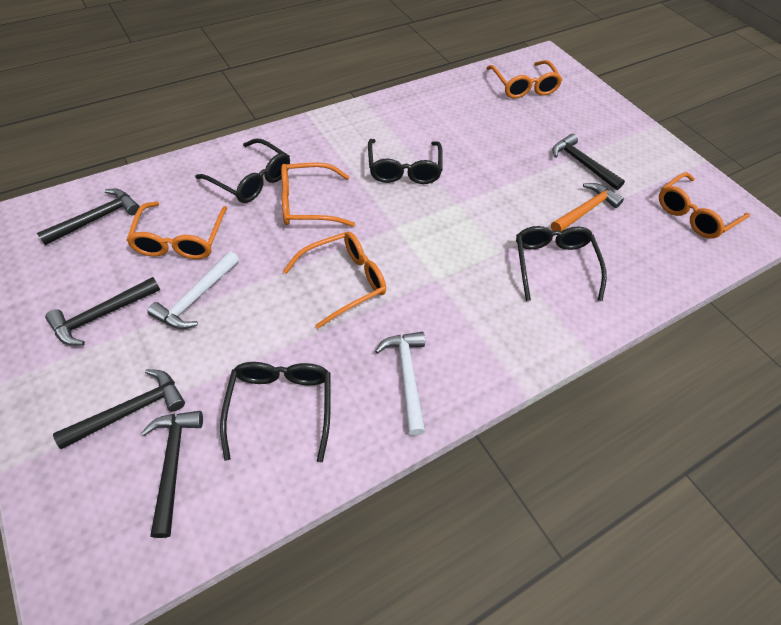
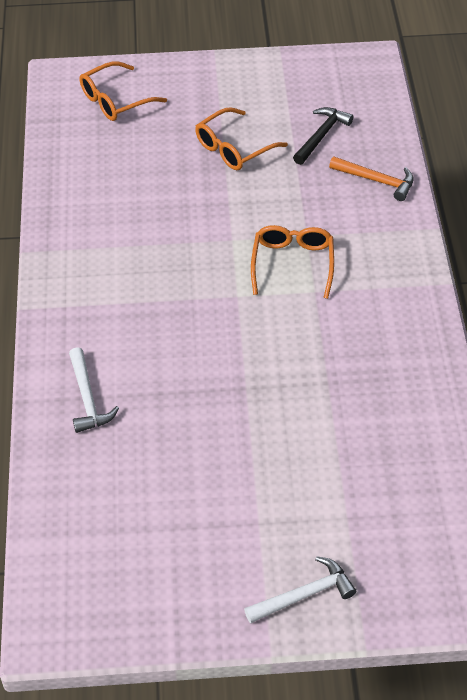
black glasses: [195,138,290,203] [220,362,331,462] [368,139,443,184] [516,226,607,301] = 4 -> none = 0
black hammer: [37,189,140,245] [45,277,160,345] [53,369,185,449] [141,411,203,538] [552,133,625,190] = 5 -> [293,107,354,165] = 1
orange glasses: [126,202,228,259] [281,162,355,227] [283,232,386,328] [486,60,562,98] [659,172,750,239] = 5 -> [80,61,167,121] [195,107,288,170] [251,225,334,299] = 3

